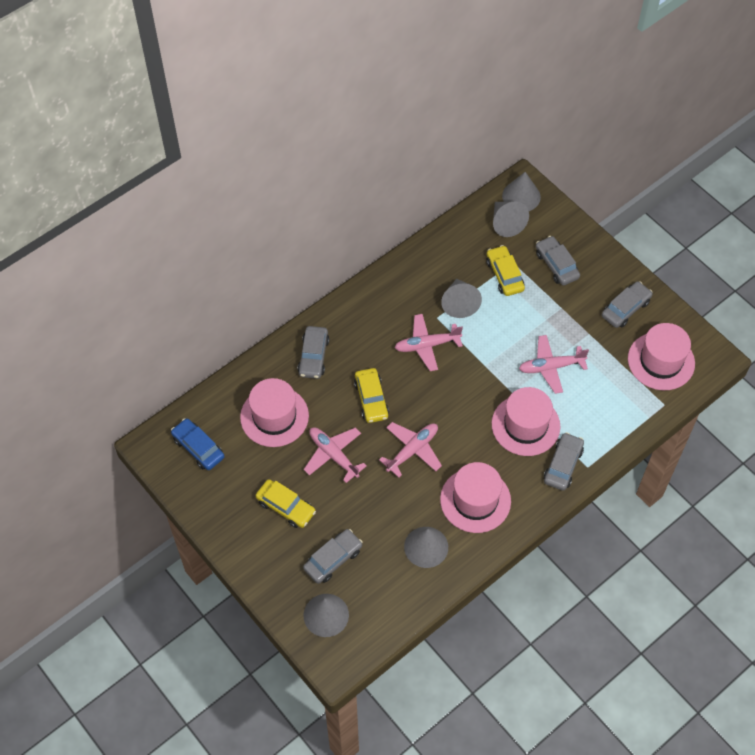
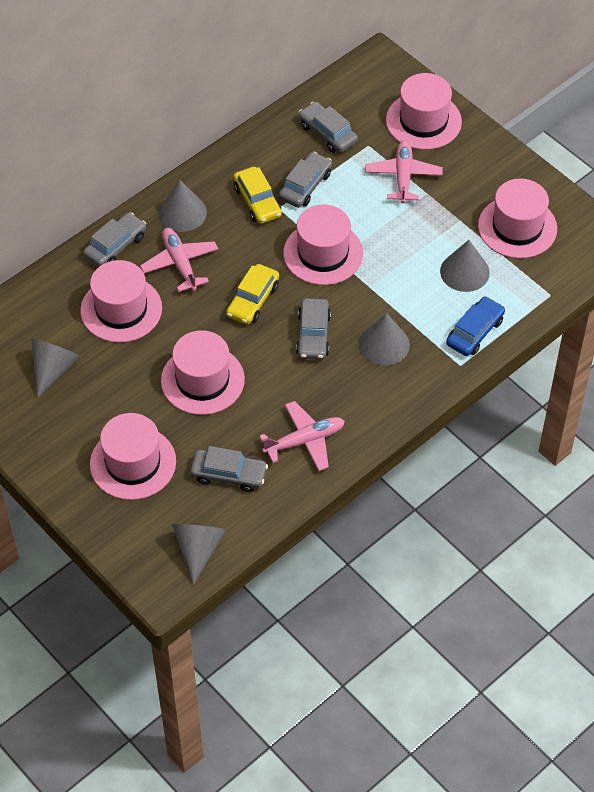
pink hat: [240,378,309,447] [440,462,511,533] [491,387,561,456] [628,323,695,390] = 4 -> [80,260,162,343] [90,413,176,500] [161,330,245,415] [283,205,363,285] [386,73,462,150] [478,178,557,258] = 6
pink plane: [304,427,367,483] [379,422,442,478] [395,314,463,371] [519,335,589,394] = 4 -> [140,228,218,292] [259,401,345,471] [365,140,443,203] = 3
yellow car: [255,479,316,528] [354,368,389,423] [486,245,525,296] = 3 -> [226,264,279,325] [233,167,282,224] = 2

